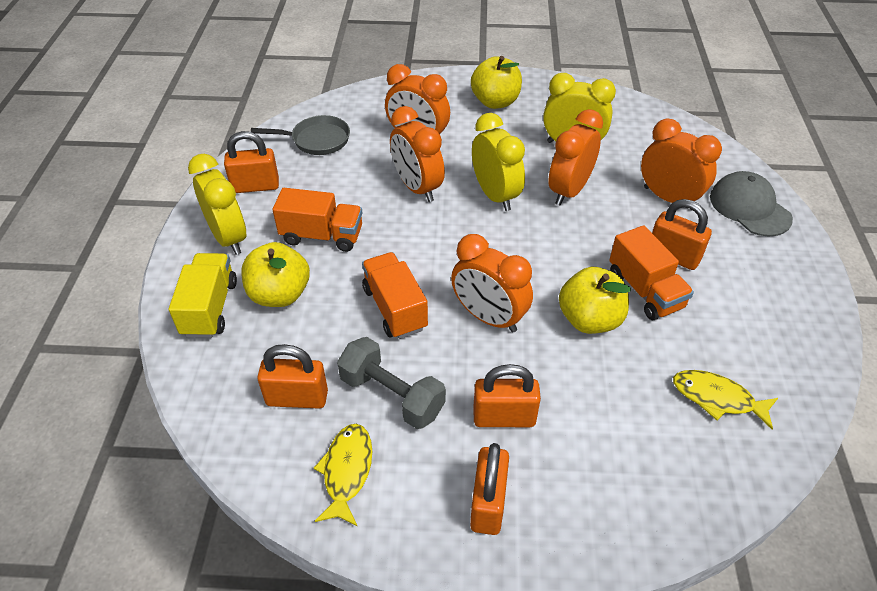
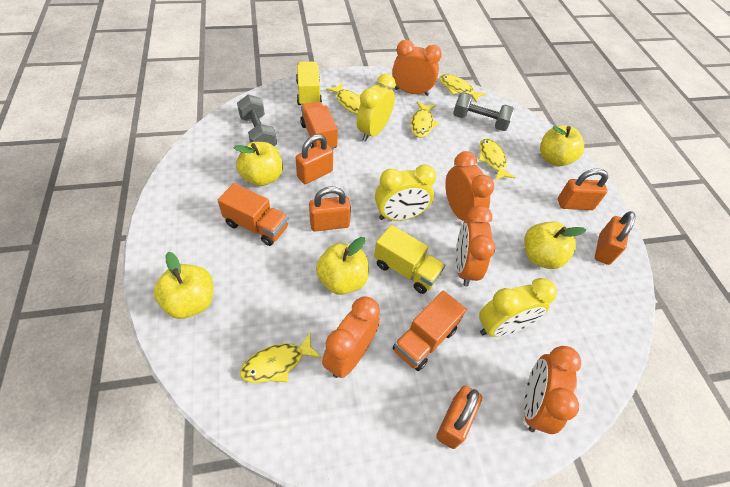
grey cap: [710,171,793,236] = 1 -> none = 0
grey dumbbell: [337,337,446,429] = 1 -> [237,95,277,146] [453,92,514,131] = 2
grey pan: [251,115,350,155] = 1 -> none = 0
yellow apple: [241,242,310,307] [471,56,522,109] [559,267,631,334] = 3 -> [154,252,213,319] [233,142,283,186] [316,237,369,295] [524,222,586,269] [540,125,584,166] = 5
yellow fish: [314,424,372,526] [673,370,778,429] = 2 -> [240,333,322,383] [326,83,361,114] [411,102,439,137] [439,74,486,103] [478,138,515,181] = 5
yellow truck: [169,253,237,338] = 1 -> [296,62,322,105] [374,225,445,294] = 2

